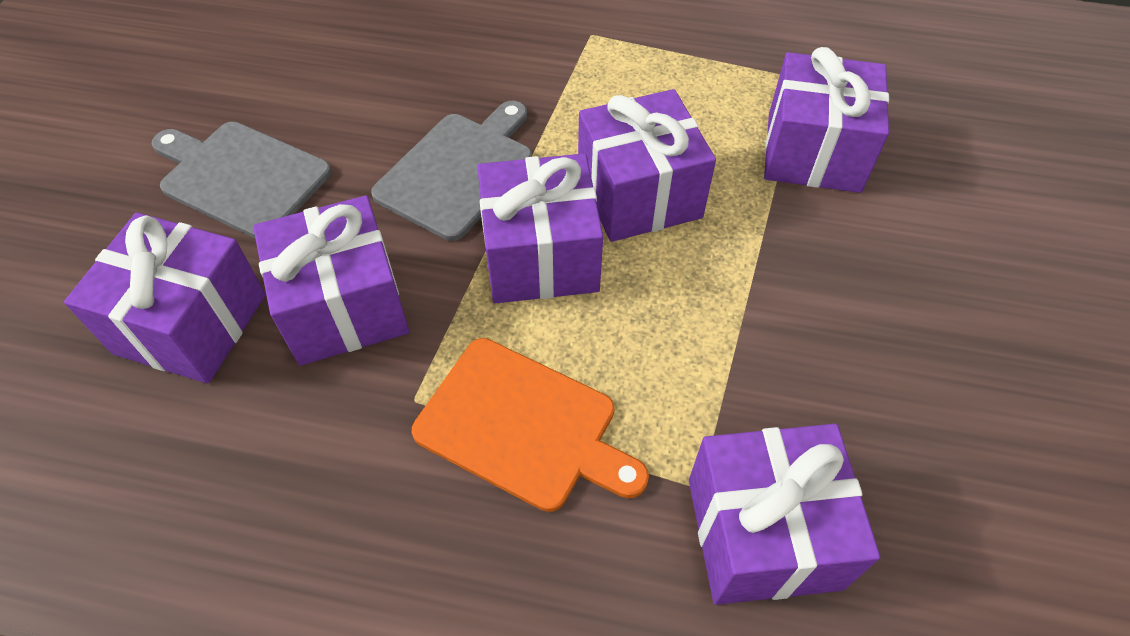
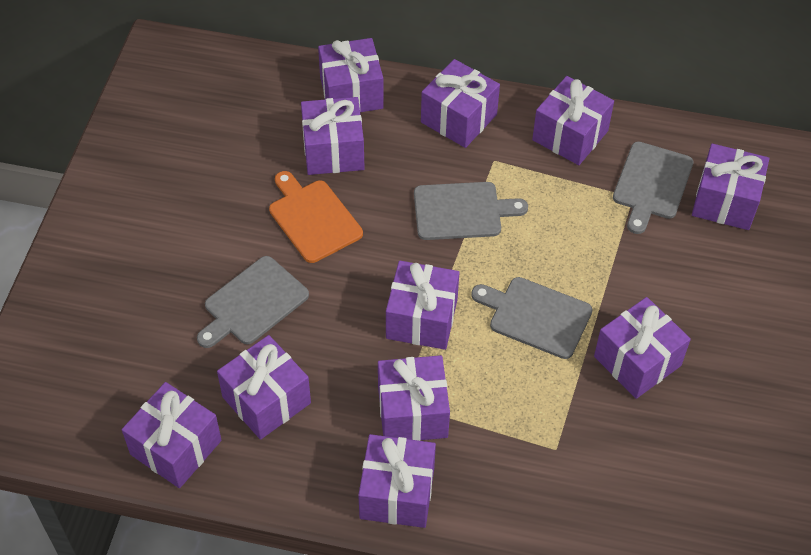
grey cutting board: [152,122,331,238] [371,101,532,241] = 2 -> [197,256,309,348] [414,182,528,240] [471,277,593,359] [613,142,694,234] = 4
purple gift: [64,212,266,384] [253,195,409,366] [477,153,603,304] [578,89,716,242] [689,424,880,605] [764,47,889,193] = 6 -> [122,382,221,488] [217,335,311,440] [301,97,365,175] [318,38,384,112] [358,434,436,528] [378,355,450,441] [386,261,460,350] [421,59,500,148] [532,76,614,165] [594,297,691,399] [692,143,769,230] = 11

